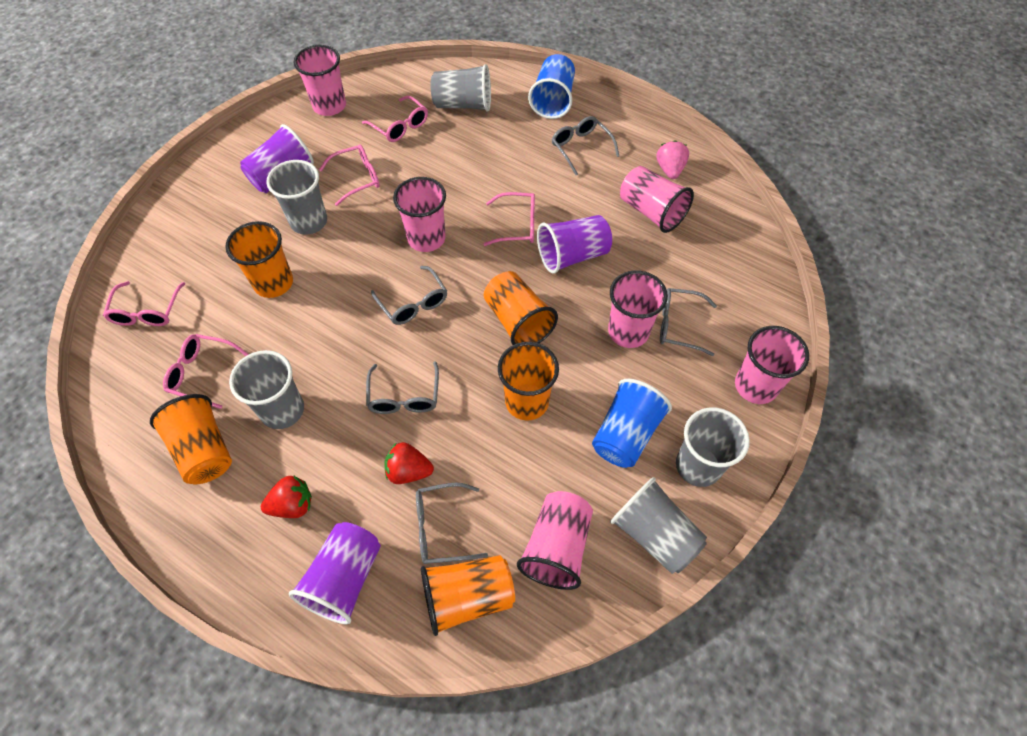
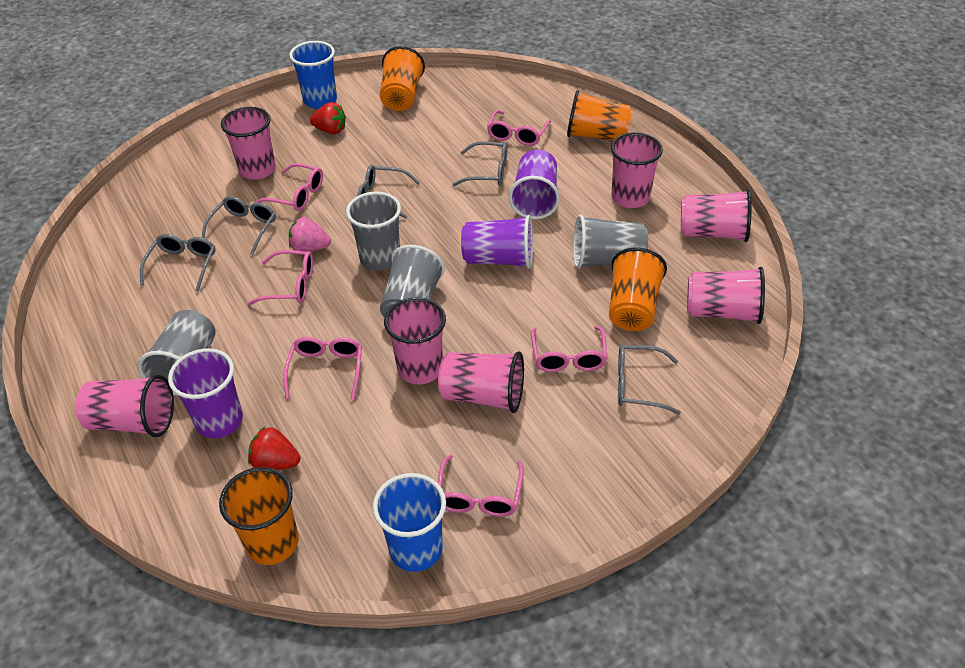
grey cup: [229,350,304,429] [266,160,327,235] [431,64,491,112] [610,477,707,574] [676,407,750,487] = 5 -> [138,310,216,396] [346,192,401,271] [380,245,445,318] [573,214,648,269] = 4
orange cup: [150,394,232,484] [225,221,293,298] [421,555,515,636] [484,271,558,345] [498,342,559,421] = 5 -> [219,467,299,565] [380,46,425,111] [567,90,632,141] [609,247,667,331] = 4
pink cup: [294,45,346,116] [393,177,446,252] [517,491,593,590] [608,271,668,348] [620,166,694,233] [735,326,809,404] = 6 -> [75,375,174,437] [221,107,276,180] [384,297,446,385] [438,351,524,413] [611,132,663,208] [681,189,752,242] [687,267,765,324] = 7
pink glasses: [103,281,185,326] [163,334,249,409] [319,144,380,206] [362,96,428,142] [483,192,535,246] = 5 -> [247,250,313,305] [254,163,323,211] [283,337,362,400] [438,455,524,517] [487,110,551,146] [531,326,607,372] = 6

